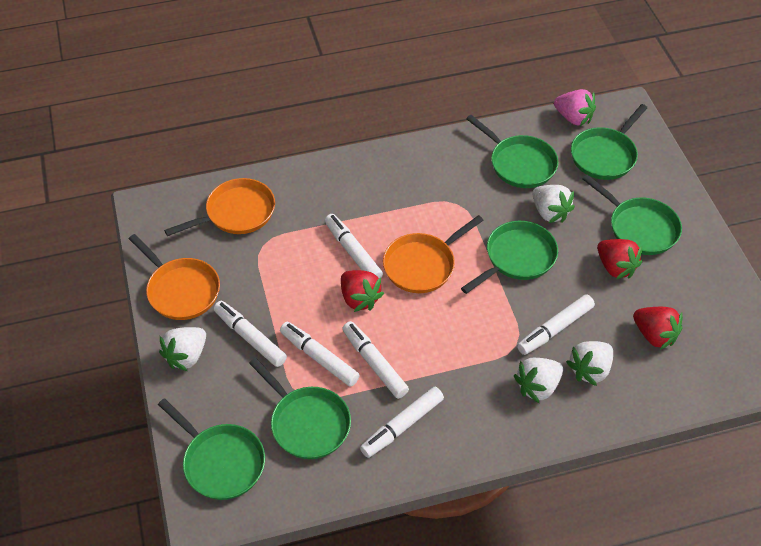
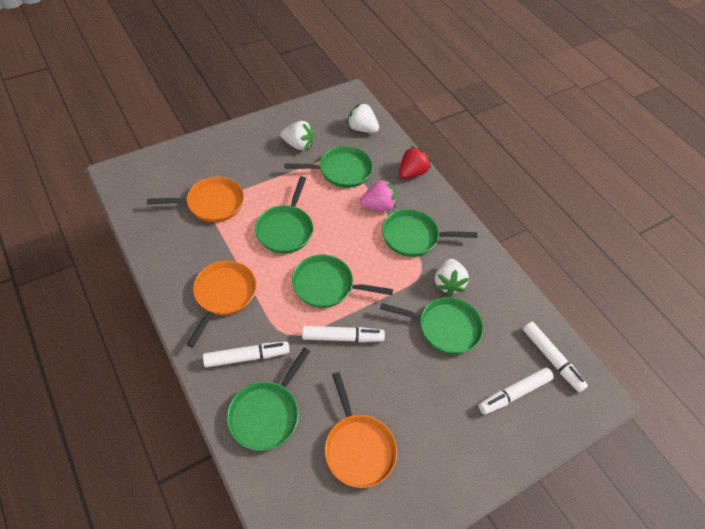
red strawberry: [341,270,384,312] [597,239,642,280] [633,307,683,350] = 3 -> [399,146,431,179] = 1
white marker: [214,301,287,367] [280,322,360,387] [325,214,383,278] [342,321,409,399] [360,387,444,458] [517,294,595,355] = 6 -> [203,341,290,368] [302,326,385,342] [478,367,554,415] [523,322,588,393] = 4
white strawberry: [159,327,206,371] [514,358,563,403] [532,185,575,223] [566,341,613,386] = 4 -> [280,121,314,151] [347,102,379,133] [435,259,469,296] = 3

